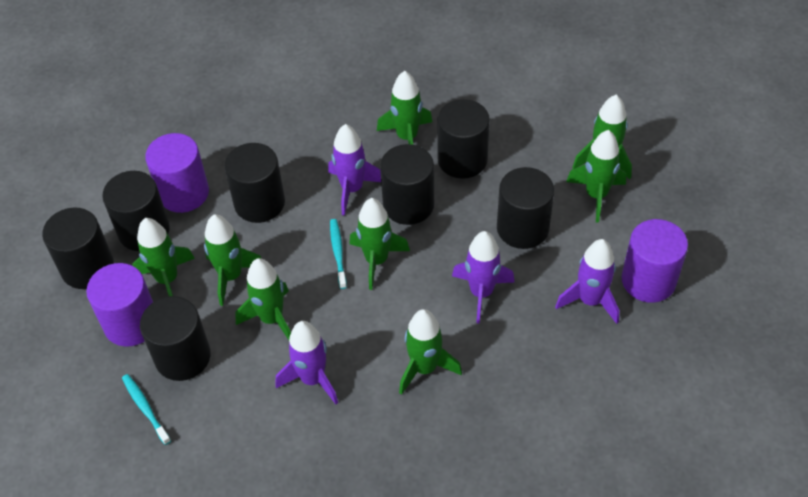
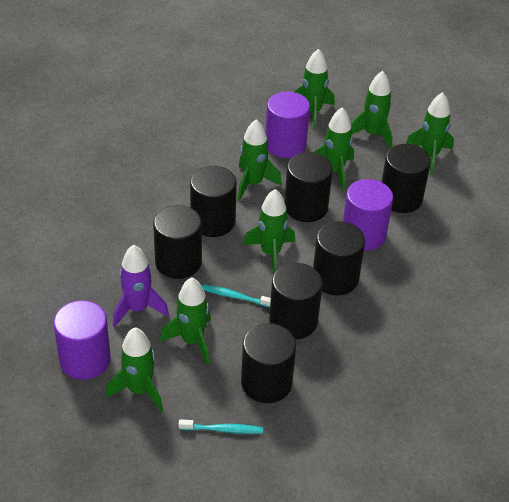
purple rocket: [276,321,338,404] [328,124,381,216] [452,231,515,324] [555,239,619,324] = 4 -> [113,245,169,327] = 1

